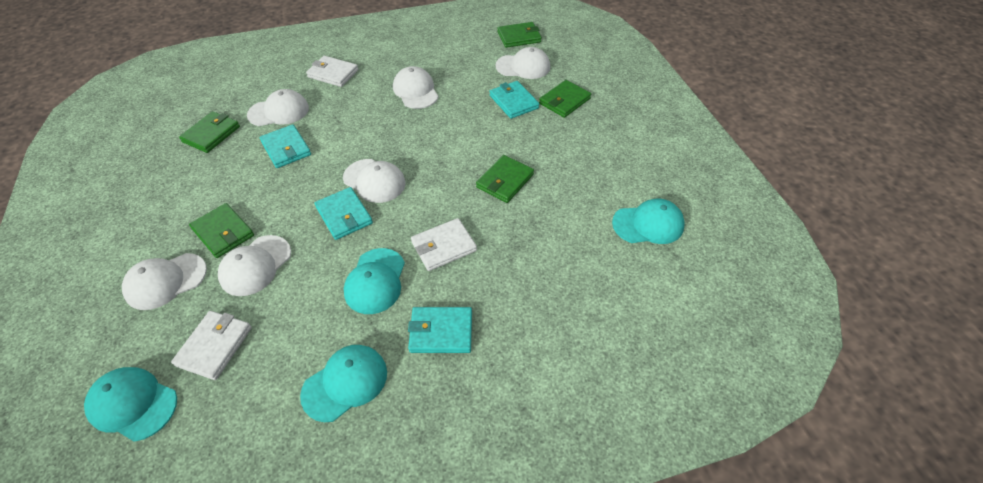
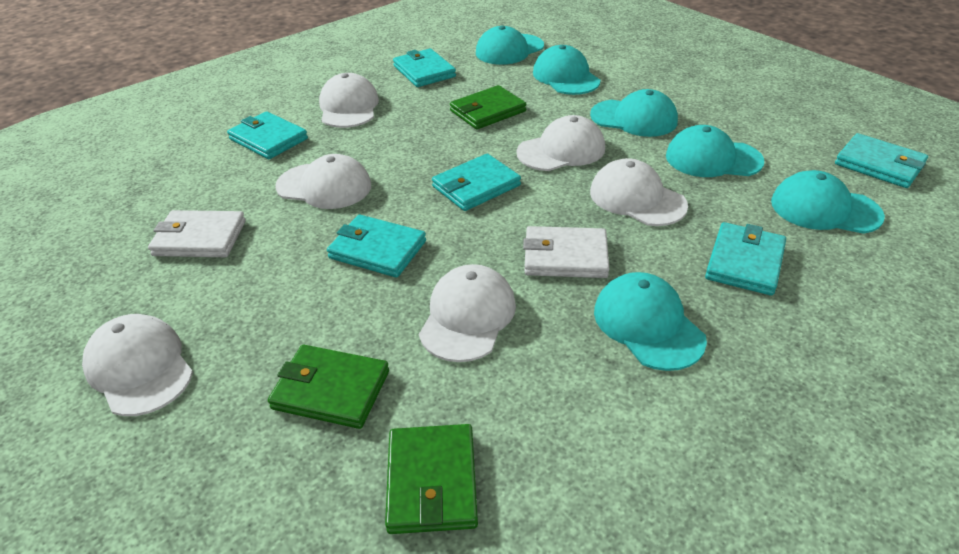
green wallet: [179,111,240,153] [189,203,254,258] [476,155,534,203] [497,22,542,48] [539,80,591,118] = 5 -> [268,345,389,429] [385,424,478,534] [450,85,527,129] = 3
turquoise cap: [84,367,177,442] [300,345,387,422] [344,248,405,314] [612,199,685,244] = 4 -> [476,26,544,65] [533,45,600,95] [590,89,678,137] [594,272,707,371] [666,125,764,177] [771,170,885,234] = 6
turquoise wallet: [259,124,311,168] [315,187,373,240] [408,307,472,353] [490,81,539,119] = 4 -> [227,111,308,159] [327,215,426,278] [393,48,456,87] [432,154,521,211] [705,222,786,296] [835,133,928,188] = 6
white wallet: [171,311,252,380] [306,56,358,87] [411,218,477,271] = 3 -> [148,210,246,257] [523,226,609,278] = 2

